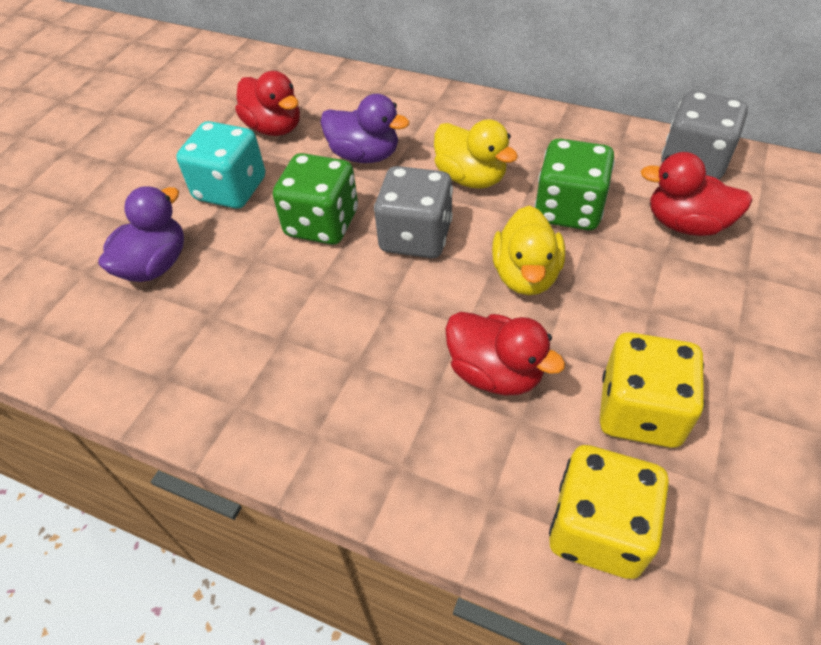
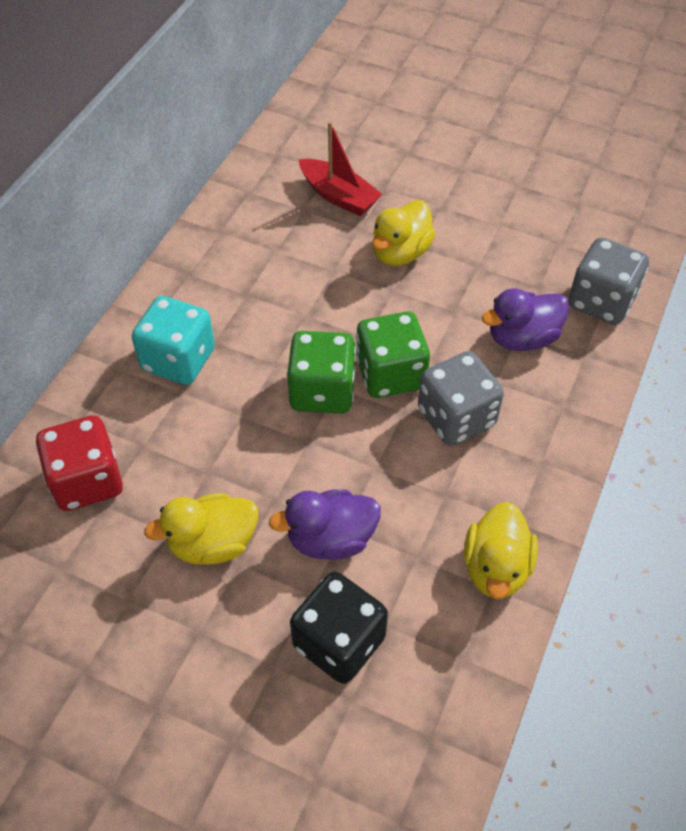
black dice: none = 0 -> [290,572,388,684] = 1
red boat: none = 0 -> [299,121,382,216] = 1
red dice: none = 0 -> [36,415,123,511] = 1
red duck: [235,71,300,136] [445,312,565,395] [640,152,753,236] = 3 -> none = 0
yellow dice: [549,445,669,579] [600,332,705,448] = 2 -> none = 0
yellow duck: [434,119,518,189] [492,206,565,295] = 2 -> [144,493,258,565] [372,200,436,266] [464,502,538,599] = 3

